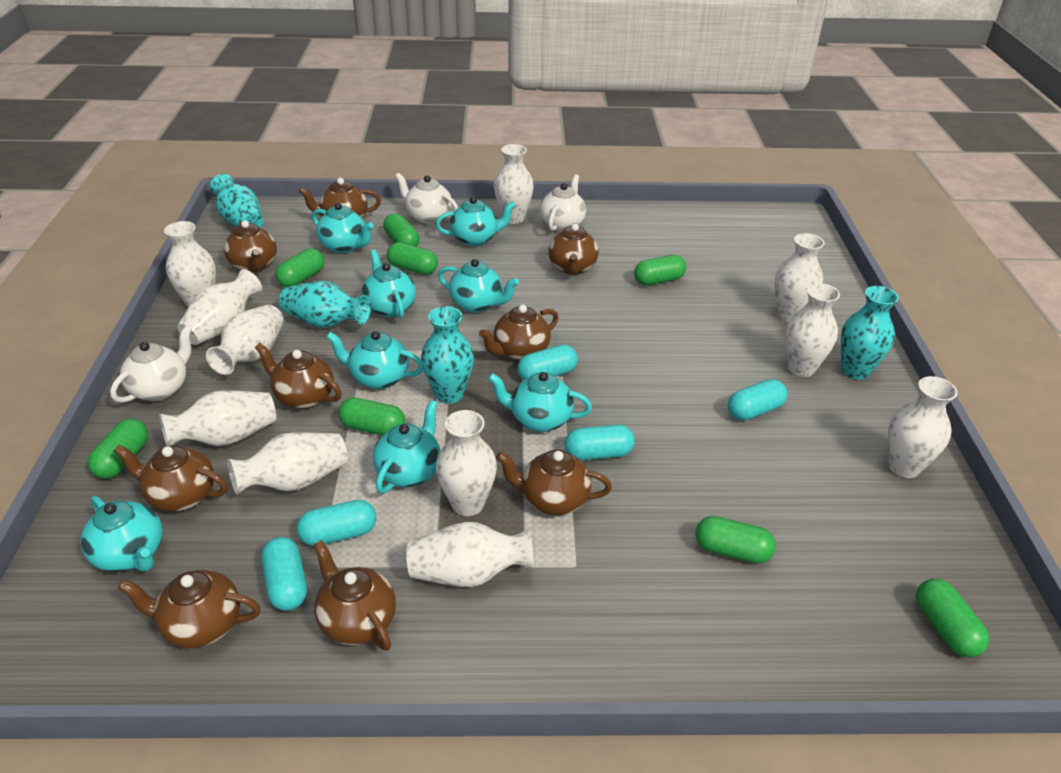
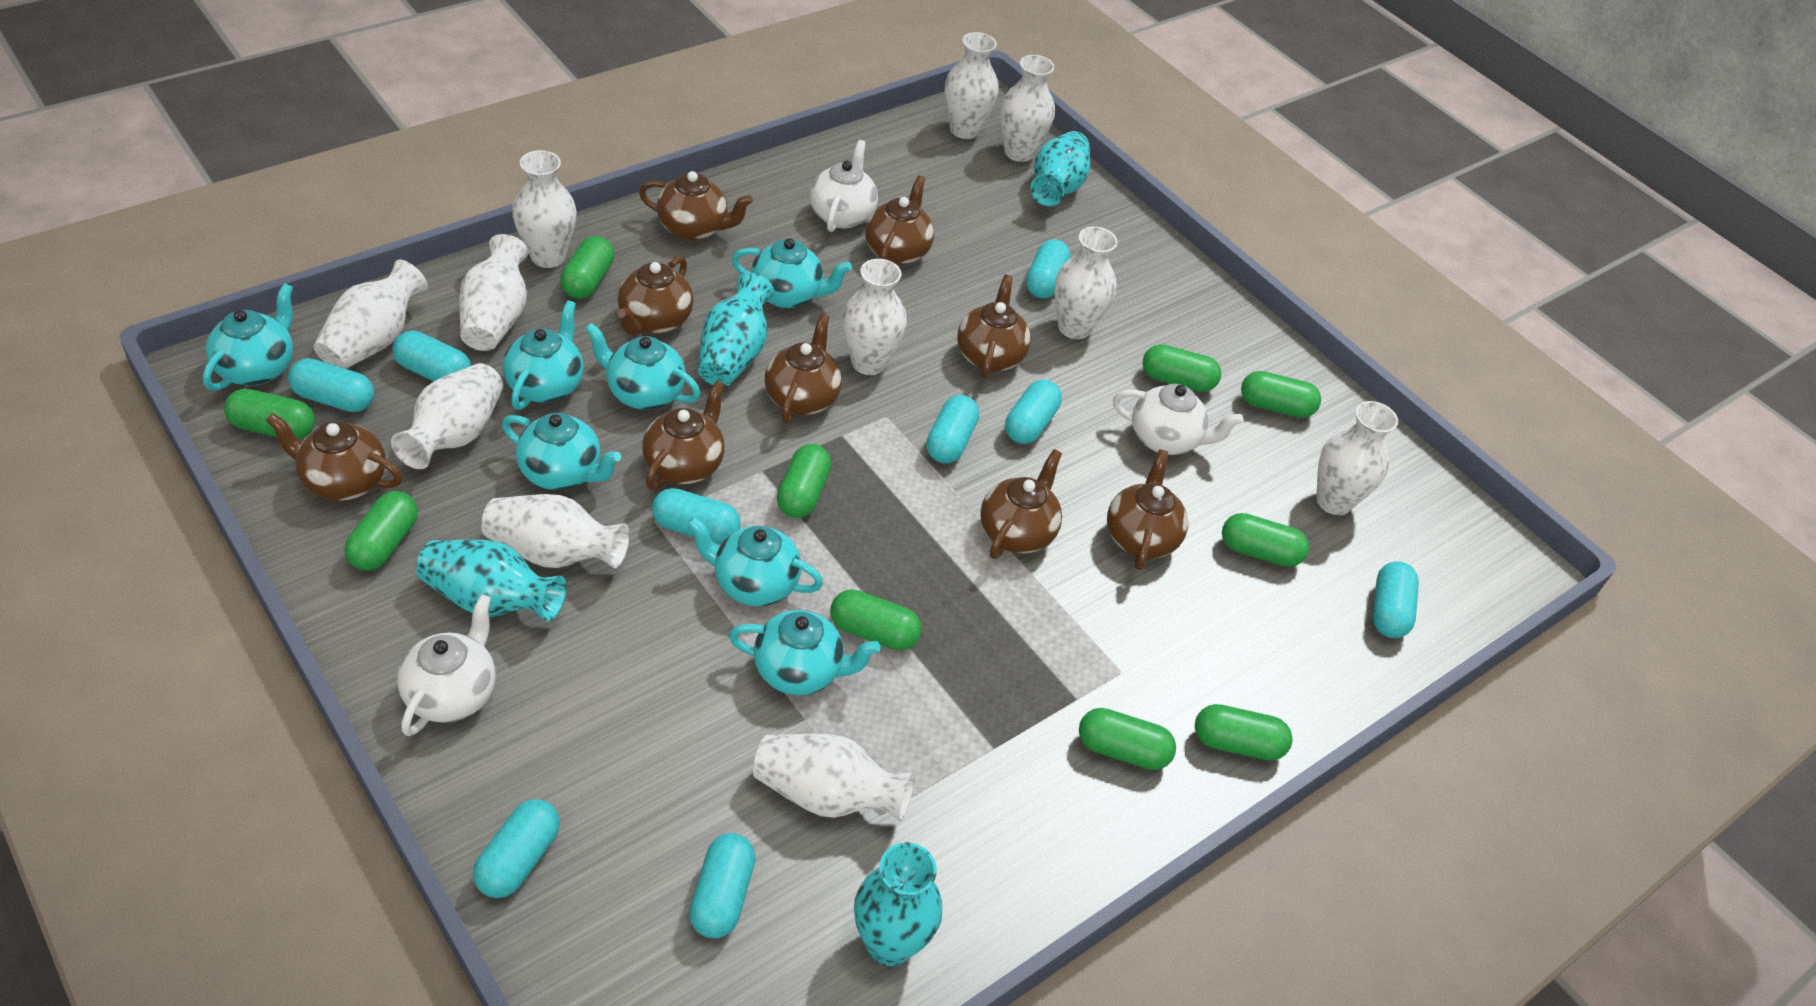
green capsule: [88,419,148,479] [275,248,324,287] [339,397,405,435] [383,214,419,247] [387,242,438,275] [634,255,686,285] [695,516,776,564] [916,578,989,657] = 8 -> [224,389,315,440] [345,491,418,570] [560,236,614,299] [777,444,831,518] [830,589,922,651] [1079,708,1176,770] [1143,344,1221,392] [1195,704,1293,761] [1222,513,1309,567] [1241,371,1321,418] = 10
turquoise capsule: [261,537,307,611] [297,500,376,546] [518,345,578,380] [565,425,635,460] [728,379,787,420] = 5 -> [288,358,374,412] [392,331,471,382] [473,799,560,898] [652,488,741,544] [689,833,755,938] [926,395,979,463] [1005,379,1062,444] [1026,239,1071,299] [1373,561,1419,638] = 9
turquoise teapot: [81,496,163,572] [312,203,374,253] [326,331,423,389] [361,250,416,319] [373,400,440,494] [436,197,516,246] [438,259,519,313] [488,372,592,432] = 8 -> [203,283,293,391] [502,413,621,490] [503,300,584,410] [585,323,700,410] [687,517,823,606] [729,610,881,695] [732,238,852,308] = 7

